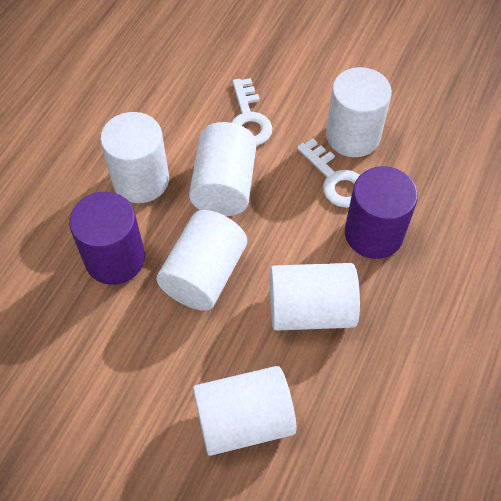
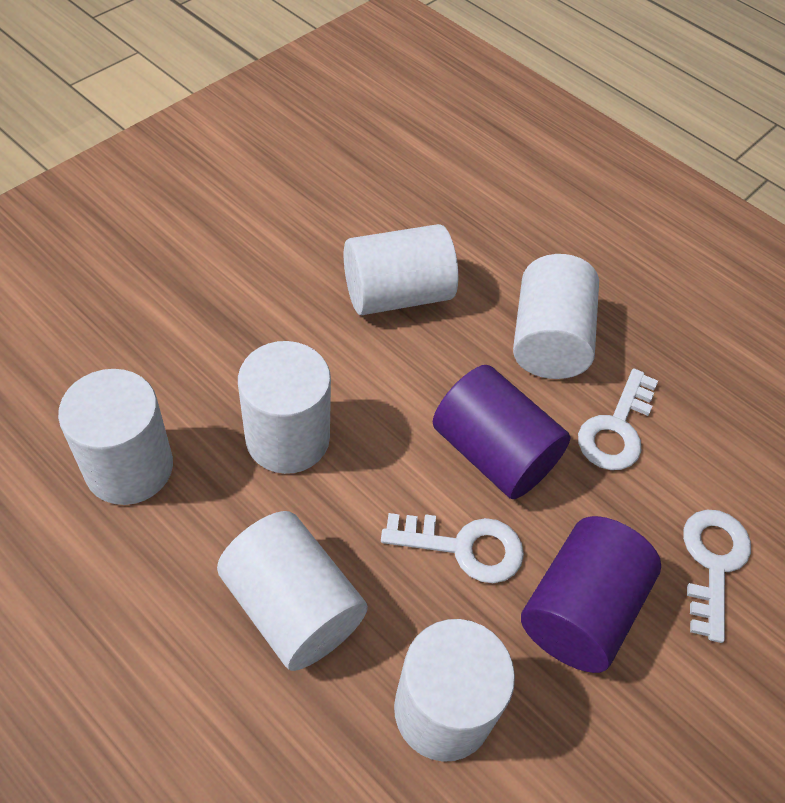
white key: [232,78,272,146] [297,139,360,208] = 2 -> [381,513,524,583] [578,368,658,470] [683,510,751,643] = 3

